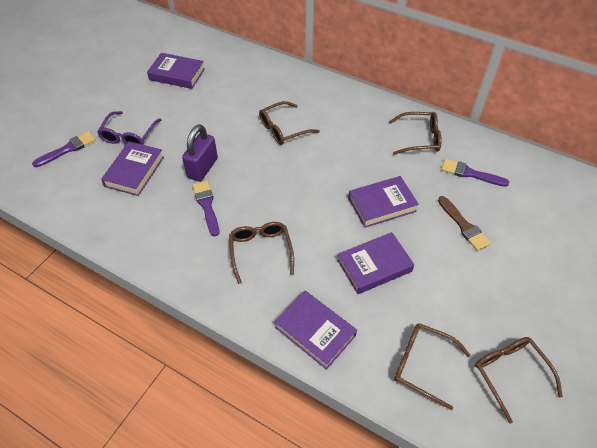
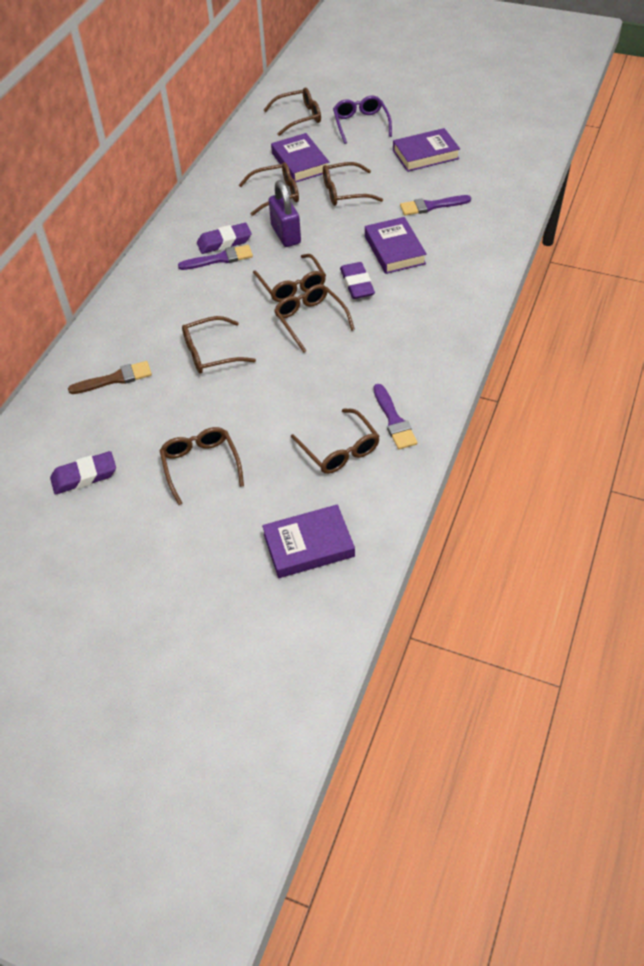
brown glasses: [229,222,294,284] [259,101,320,145] [389,112,442,155] [394,323,470,410] [475,337,563,423] = 5 -> [159,427,244,505] [182,316,256,374] [239,162,299,216] [253,254,326,302] [263,88,321,136] [274,284,355,353] [291,409,380,474] [323,162,383,206] = 8
purple book: [101,141,164,196] [147,53,205,89] [274,291,357,370] [337,232,414,294] [348,176,419,228] = 5 -> [262,504,355,578] [271,133,330,182] [365,217,427,274] [393,128,460,172] = 4
purple eraser: none = 0 -> [50,451,116,495] [197,223,251,254] [340,262,375,299] = 3

